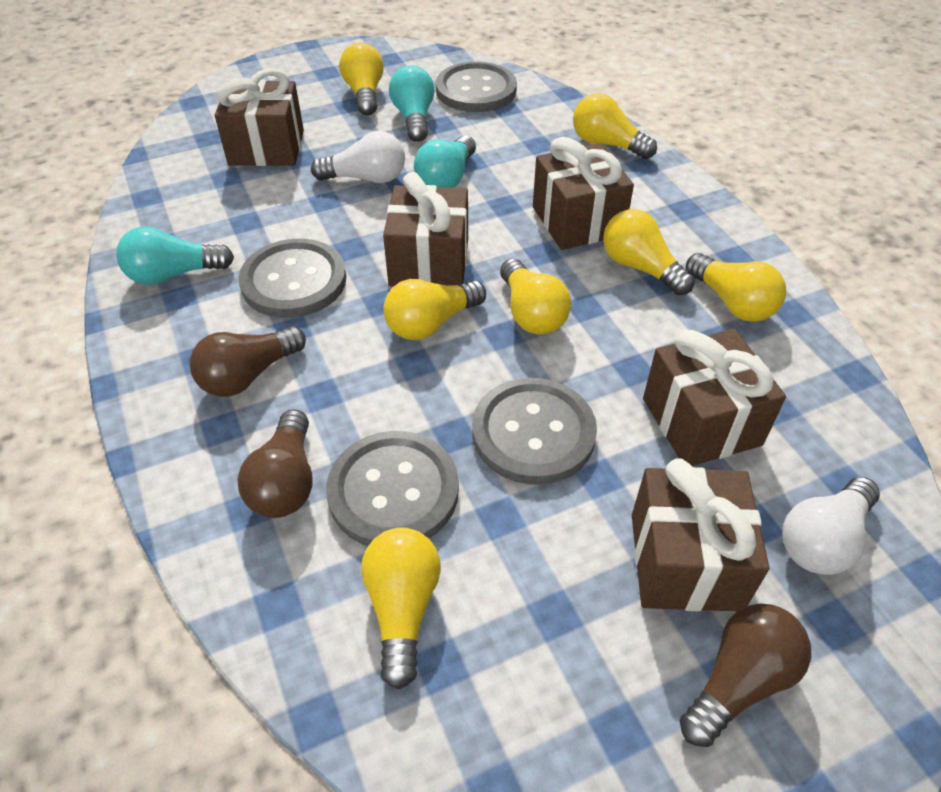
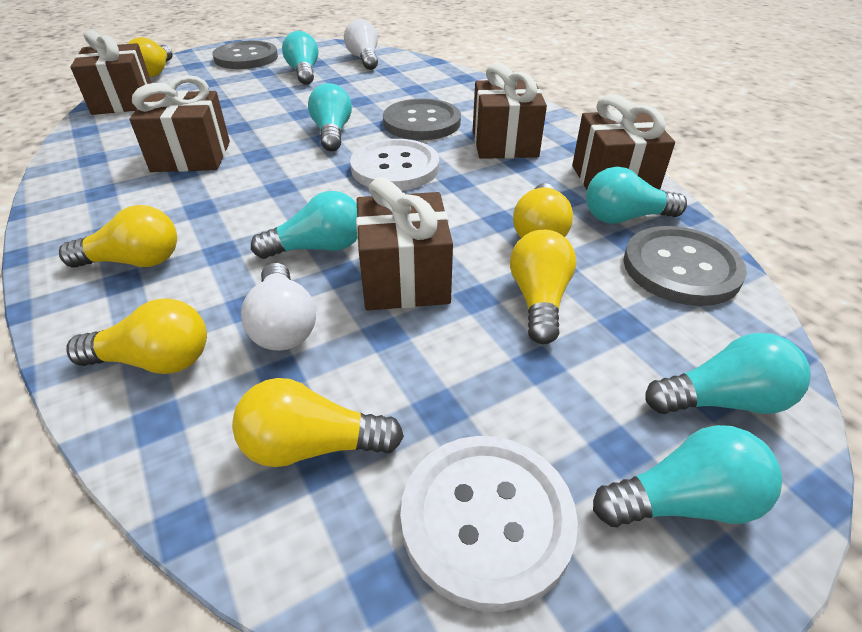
brown light bulb: [190,326,306,397] [237,409,313,518] [680,603,811,747] = 3 -> none = 0
grey button: [239,239,346,318] [326,431,459,546] [436,62,517,112] [472,378,597,484] = 4 -> [212,41,278,69] [383,98,461,140] [623,226,747,306] = 3
turquoise light bulb: [116,227,234,285] [389,65,435,142] [414,135,476,188] = 3 -> [251,191,358,259] [282,31,318,85] [308,83,352,151] [586,167,687,224] [593,425,782,527] [645,333,811,414] = 6
white button: none = 0 -> [350,139,439,190] [400,436,578,612] = 2
yellow light bulb: [339,43,384,115] [361,527,441,689] [383,279,486,340] [500,258,571,335] [573,93,657,159] [603,209,695,295] [686,253,786,322] = 7 -> [59,205,177,268] [66,298,207,374] [128,37,173,77] [232,378,404,467] [510,230,576,344] [513,183,573,238] = 6

